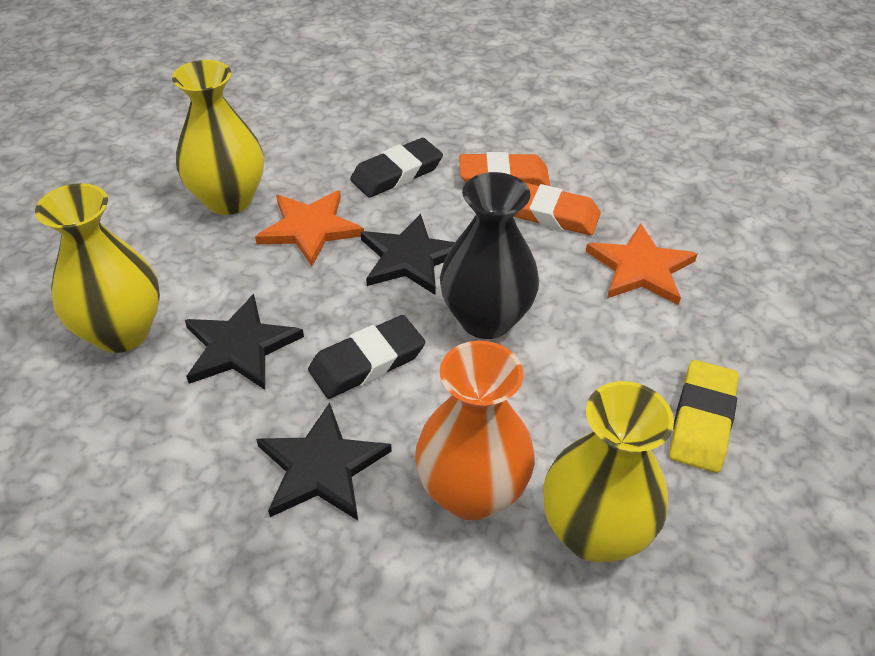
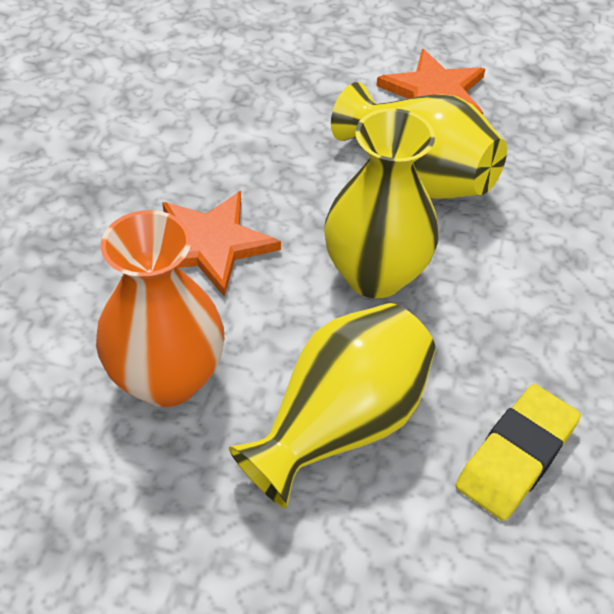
black eraser: [308,315,425,399] [350,138,443,198] = 2 -> none = 0
black star: [185,294,304,390] [256,403,392,520] [361,214,455,295] = 3 -> none = 0
black vase: [440,172,539,339] = 1 -> none = 0
orange eraser: [459,152,550,186] [514,183,601,235] = 2 -> none = 0

